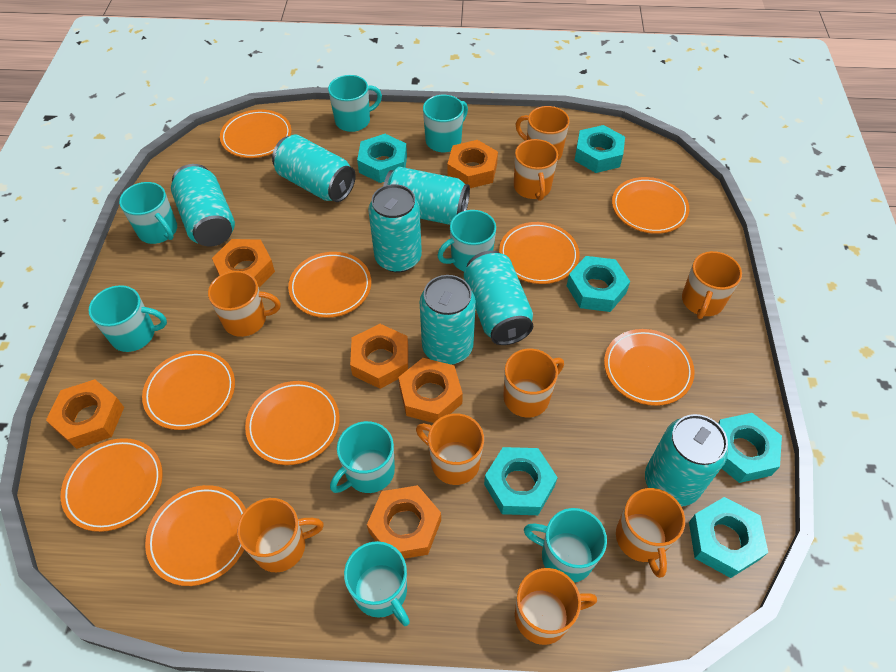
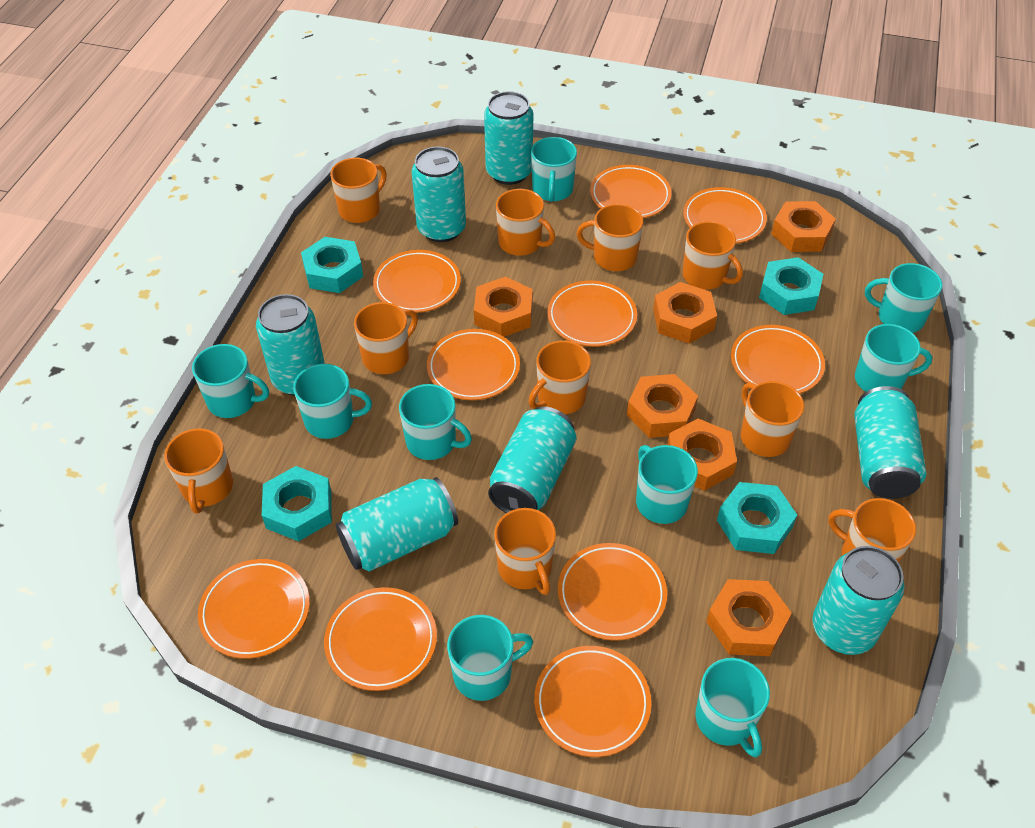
orange mug: [208,271,281,337] [237,498,324,572] [416,413,484,485] [503,348,564,418] [514,139,558,201] [515,568,597,645] [516,106,570,161] [616,488,685,578] [682,251,742,319] = 9 -> [164,428,233,513] [330,158,387,223] [354,302,418,374] [494,508,556,595] [496,189,555,256] [529,340,591,414] [576,204,643,271] [682,221,743,290] [741,381,804,457] [828,498,916,563] = 10
orange plate: [61,438,163,532] [142,350,235,430] [145,485,246,586] [220,109,291,158] [245,381,340,465] [288,252,371,318] [499,222,580,284] [604,329,695,406] [612,177,689,234] = 9 -> [198,559,310,659] [324,587,437,691] [373,250,461,313] [427,329,520,400] [534,646,651,757] [547,280,637,347] [558,543,667,641] [590,165,672,218] [683,187,767,244] [731,325,825,394] = 10
turquoise mug: [88,285,167,352] [119,182,177,244] [328,75,382,132] [330,421,395,493] [344,541,410,626] [423,95,468,152] [437,210,496,271] [524,508,607,583] = 8 -> [192,344,269,418] [293,364,372,439] [399,384,472,460] [447,615,533,701] [531,137,577,202] [636,445,698,524] [695,658,770,758] [855,324,932,392] [865,263,942,333] = 9
turquoise nut: [357,134,407,183] [484,447,558,515] [567,256,630,312] [574,125,625,173] [689,497,768,578] [718,413,782,483] = 6 -> [262,466,332,542] [301,237,363,293] [717,482,797,554] [759,257,823,315] = 4

